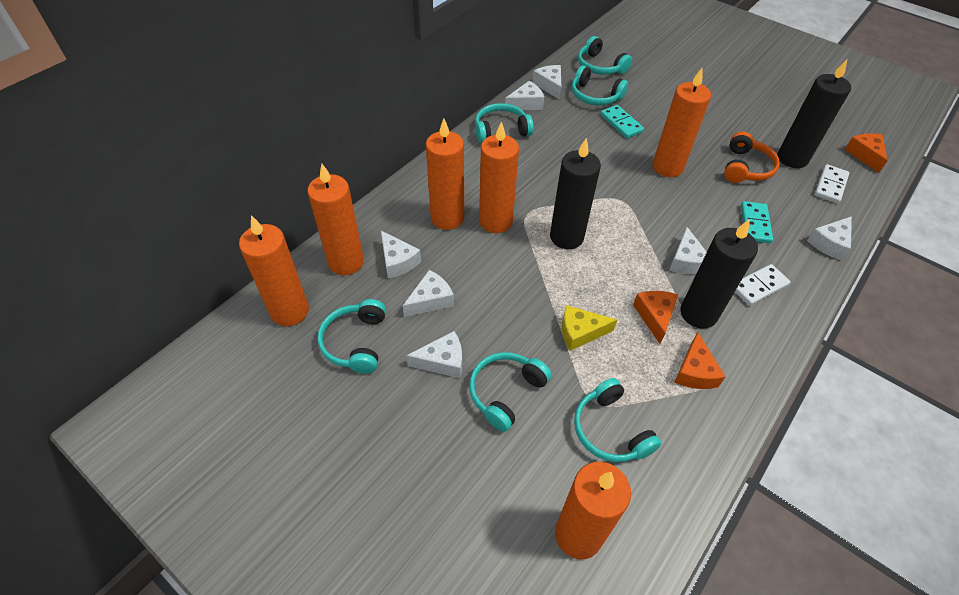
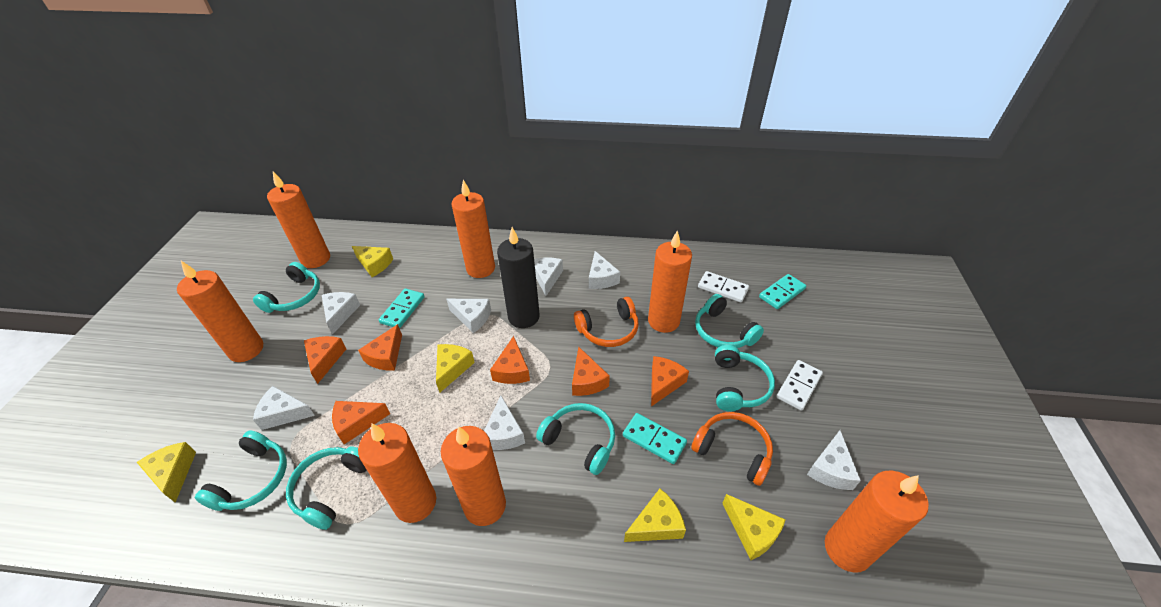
black candle: [550,138,601,249] [680,220,758,328] [777,60,851,168] = 3 -> [497,227,540,328] = 1
orange candle: [239,215,309,326] [307,164,364,275] [426,118,464,230] [479,121,519,233] [555,462,631,559] [653,68,711,177] = 6 -> [177,261,263,362] [267,172,330,268] [358,423,436,523] [441,426,506,526] [451,180,495,278] [648,230,692,333] [825,470,929,573] = 7
orange cheese: [633,291,678,344] [675,332,726,389] [844,133,888,173] = 3 -> [304,336,346,384] [332,401,390,444] [358,324,402,370] [490,336,530,384] [572,347,610,396] [651,356,689,406] = 6
orange headphones: [724,132,780,183] = 1 -> [574,297,639,347] [691,412,773,486] = 2
turquoise domino: [600,105,644,138] [741,201,773,243] = 2 -> [379,289,425,328] [623,413,687,464] [759,274,806,309] = 3
yellow cheese: [562,305,617,351] = 1 -> [137,442,196,503] [352,246,393,277] [436,344,475,392] [624,489,686,542] [722,494,786,560] = 5

